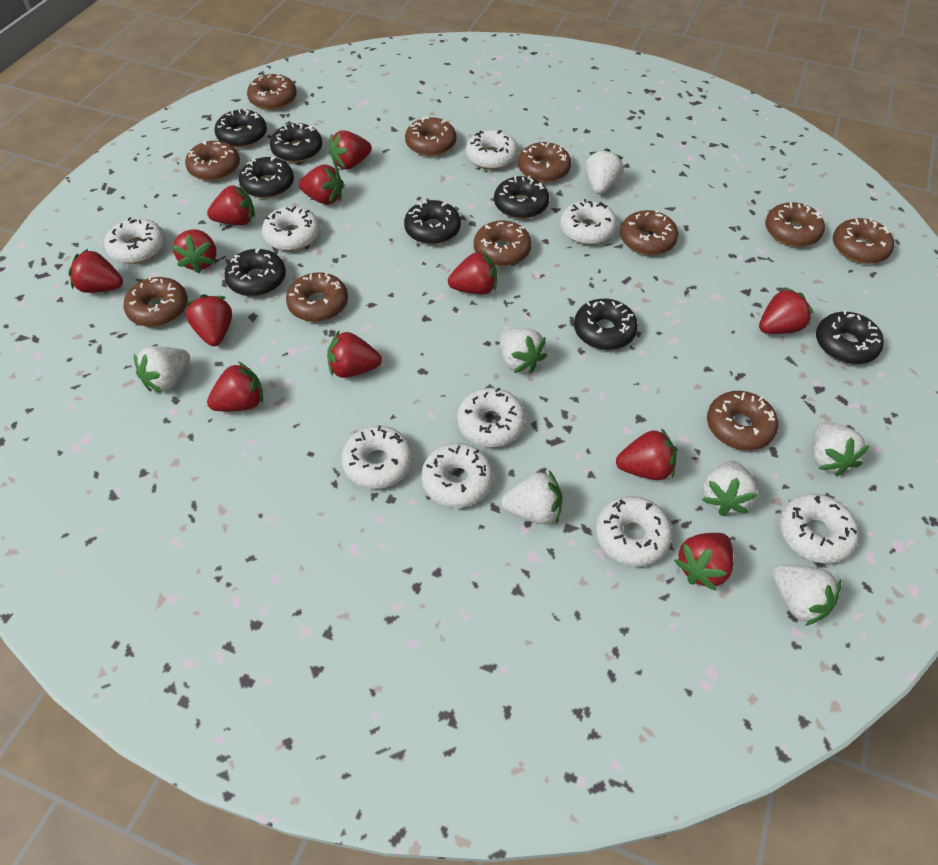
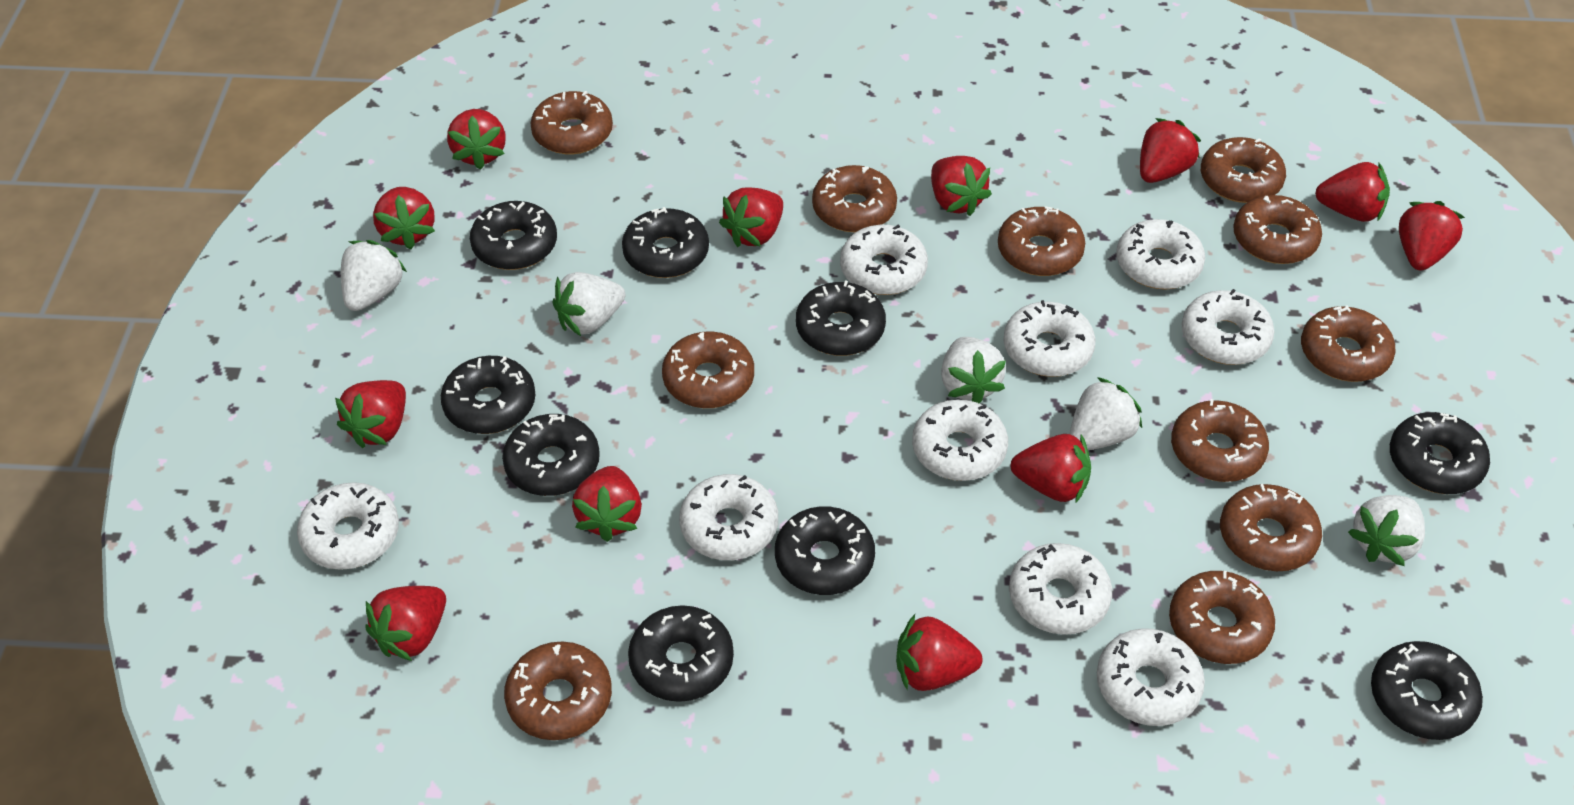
black donut: [215,108,267,148] [225,248,286,296] [239,157,294,198] [270,122,322,163] [404,200,461,245] [494,176,549,219] [574,299,638,350] [816,310,884,364] = 8 -> [441,356,536,434] [470,201,557,270] [502,414,600,496] [622,207,709,278] [628,605,734,702] [775,506,875,595] [796,280,886,356] [1371,641,1483,740] [1390,412,1490,494] = 9
white strawberry: [134,346,190,393] [500,328,547,374] [501,471,563,524] [585,148,623,194] [702,461,757,516] [772,565,841,626] [812,422,869,476] = 7 -> [341,240,407,311] [552,272,625,336] [941,337,1006,403] [1070,377,1142,450] [1348,495,1425,566] = 5

